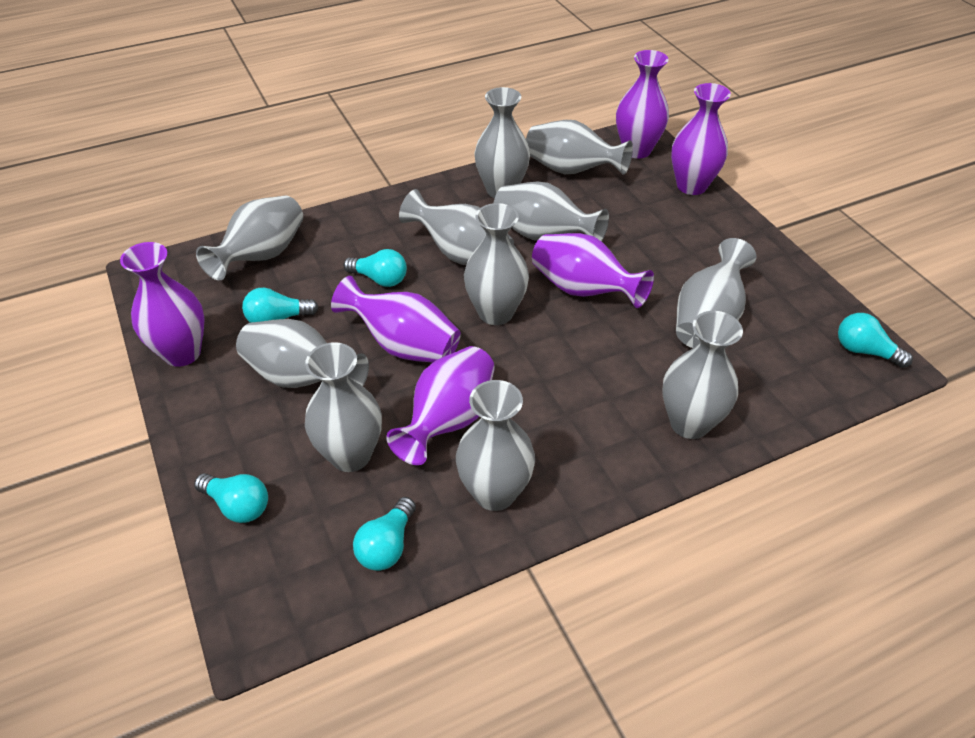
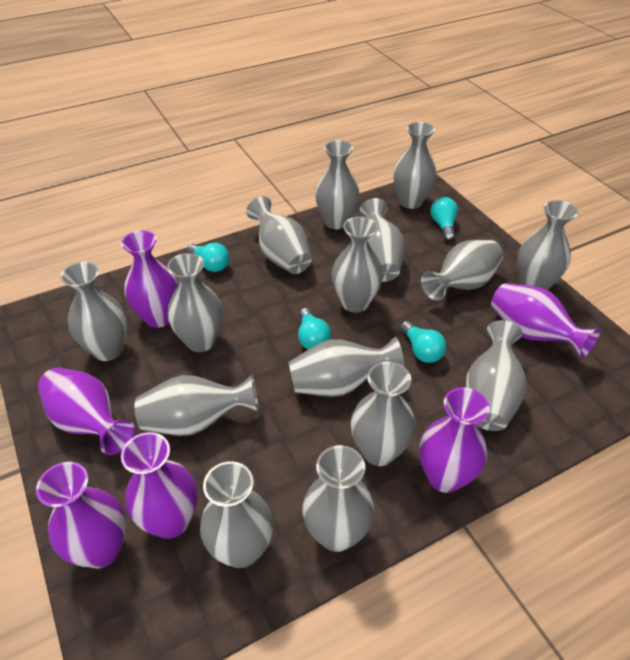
grey vase: [196,195,303,280] [236,319,369,388] [305,342,382,472] [399,189,514,265] [456,380,535,511] [464,203,529,325] [475,87,530,199] [494,181,609,241] [526,120,633,175] [662,311,743,439] [676,238,756,348] = 11 -> [60,262,127,361] [134,375,259,436] [167,253,223,352] [200,461,273,568] [246,196,312,274] [288,336,404,397] [302,445,374,552] [315,140,360,229] [332,216,383,313] [351,362,415,466] [360,198,405,282] [393,122,437,209] [421,240,503,301] [466,320,527,431] [517,200,578,290] = 15
turquoise light bulb: [194,473,268,523] [242,288,318,323] [343,249,407,287] [353,497,416,571] [838,313,913,368] = 5 -> [187,243,229,272] [298,308,331,349] [400,321,446,363] [430,197,458,241] = 4

